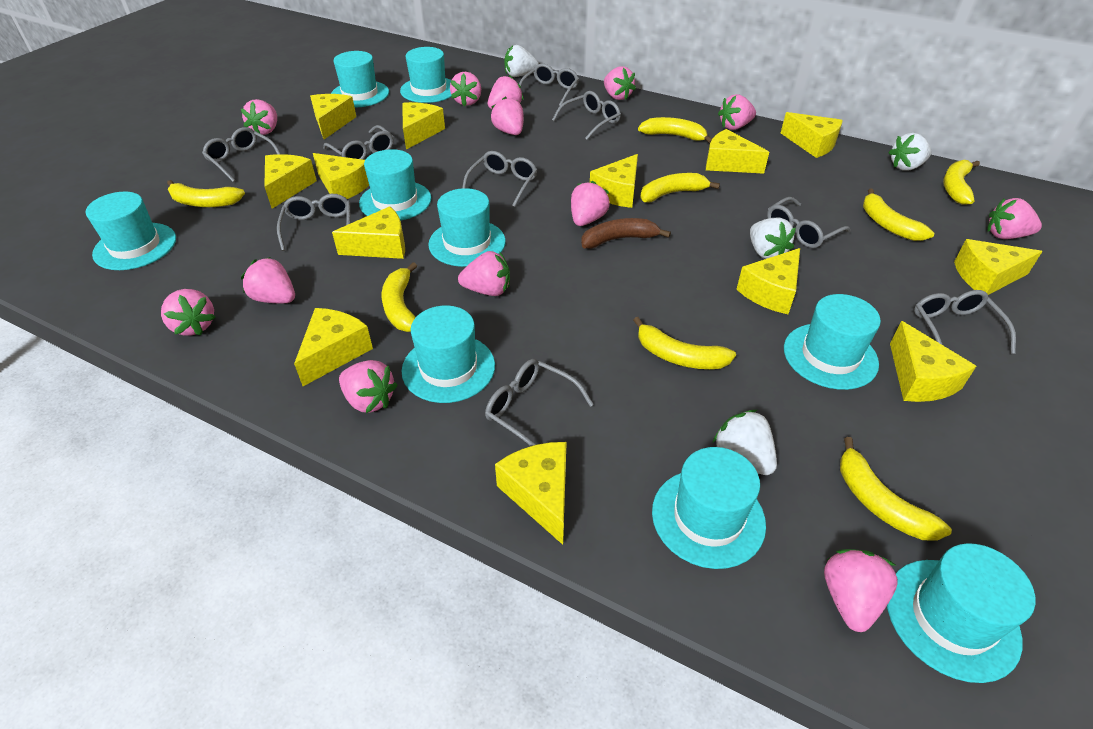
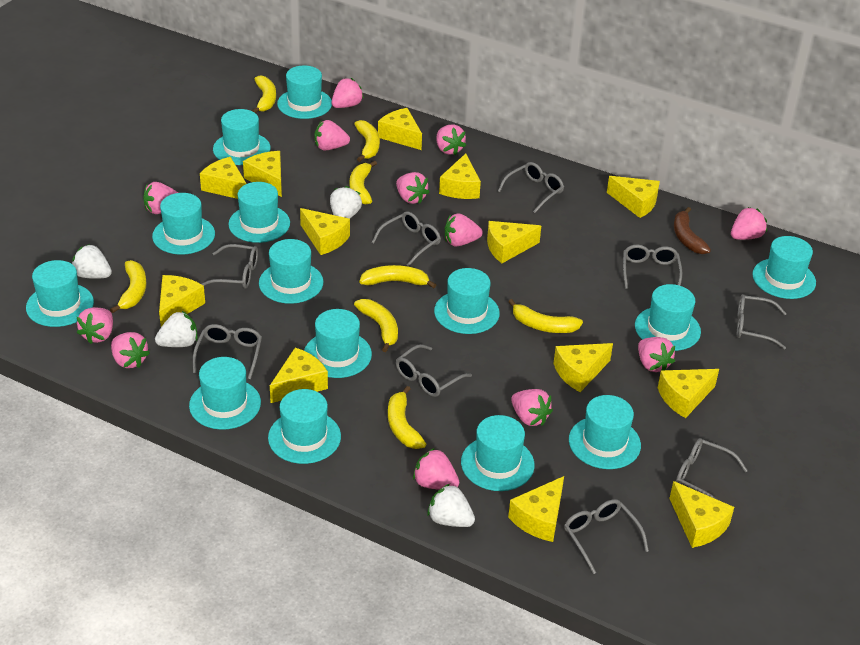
pink strawberry: [161,289,215,336] [241,99,277,135] [241,257,295,303] [339,360,397,413] [450,72,481,106] [458,251,510,296] [488,75,524,109] [491,97,524,135] [571,181,610,226] [604,66,636,100] [718,94,756,130] [824,549,898,632] [987,198,1042,239] = 13 -> [77,307,113,344] [111,332,150,368] [143,182,178,214] [315,120,350,150] [331,78,364,108] [396,172,429,204] [413,448,459,490] [436,125,466,155] [445,213,483,247] [511,389,553,426] [638,337,675,372] [731,207,767,240] = 12
turquoise hat: [86,192,176,270] [331,51,389,107] [359,149,431,221] [400,47,451,103] [402,305,495,403] [428,188,506,267] [652,447,766,569] [784,294,881,390] [887,543,1035,683] = 9 -> [26,260,94,327] [152,193,215,255] [189,357,261,430] [213,109,270,165] [228,182,290,243] [259,239,324,304] [268,389,341,464] [277,65,332,119] [304,309,372,378] [434,268,500,334] [461,415,535,491] [569,395,641,469] [635,284,701,351] [752,236,816,299] = 14

